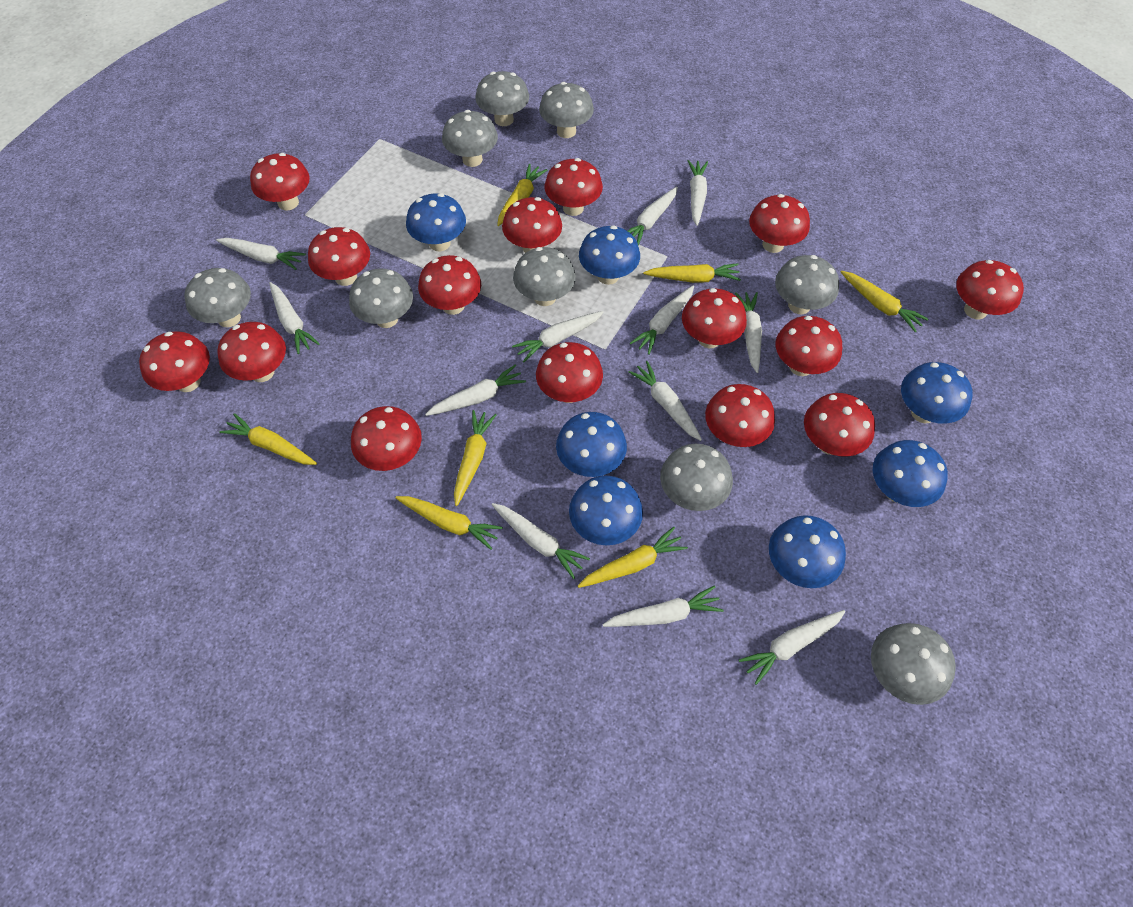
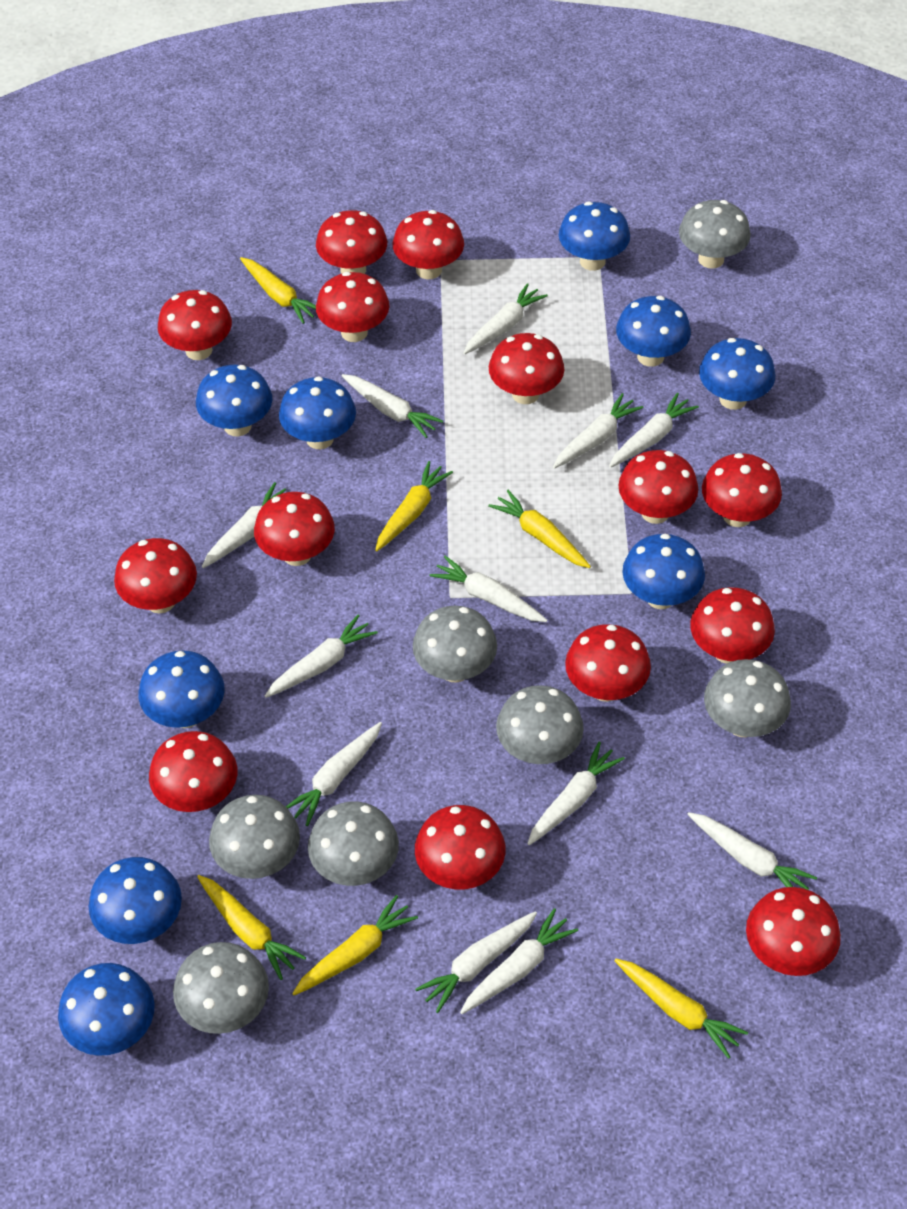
blue mushroom: [406,193,466,251] [556,412,627,477] [569,476,643,545] [579,225,640,285] [769,515,846,588] [873,440,948,507] [901,362,972,424] = 7 -> [58,963,155,1056] [89,857,182,944] [139,650,224,728] [196,365,272,437] [279,377,356,449] [559,202,630,271] [616,296,691,367] [622,534,705,609] [699,338,775,410] = 9
grey mushroom: [184,268,251,327] [349,269,413,328] [442,110,498,167] [475,71,529,126] [513,247,576,306] [539,82,594,138] [660,444,733,511] [775,255,839,314] [871,623,956,705] = 9 -> [173,942,269,1034] [209,795,300,879] [308,801,399,886] [413,606,497,683] [496,685,584,764] [679,200,751,269] [704,659,791,737] = 7
red mushroom: [139,331,210,392] [217,322,286,382] [250,153,310,211] [308,227,370,286] [351,406,422,471] [418,255,481,315] [502,197,562,253] [536,342,603,403] [545,158,603,216] [682,288,747,348] [705,384,775,447] [749,194,810,253] [776,316,842,376] [804,393,875,456] [956,260,1024,320] = 15 -> [114,538,197,614] [149,731,237,812] [158,290,232,360] [254,492,335,566] [316,210,387,274] [316,272,390,342] [393,210,464,280] [415,805,506,889] [489,333,564,404] [565,624,651,702] [618,450,698,524] [690,587,775,664] [702,453,782,527] [746,887,841,976] = 14
yellow carrot: [219,413,317,465] [395,496,503,550] [454,410,497,506] [497,164,547,226] [578,527,688,588] [643,263,741,283] [841,271,929,332] = 7 -> [197,875,306,980] [240,257,316,324] [292,895,418,995] [375,461,453,551] [488,490,591,568] [614,959,748,1059] = 6

